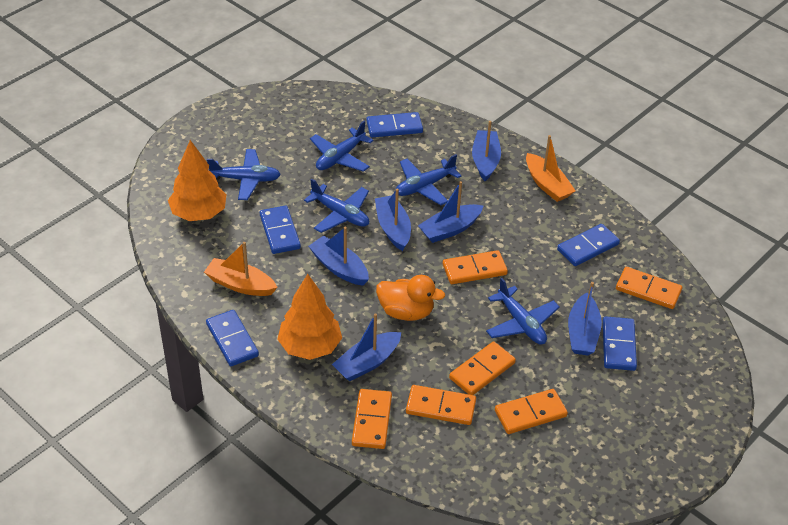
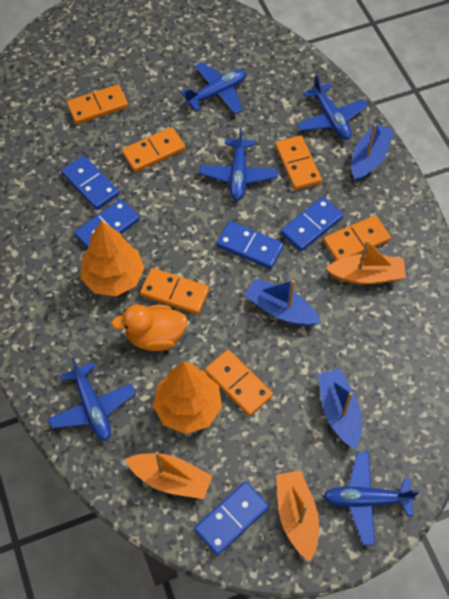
blue boat: [308,227,369,285] [332,313,401,381] [375,189,411,251] [418,181,483,243] [472,121,501,181] [568,282,602,355] = 6 -> [244,278,321,326] [318,369,362,449] [352,123,394,182] = 3
orange boat: [204,242,278,296] [526,135,576,202] = 2 -> [125,451,212,499] [276,470,319,561] [326,240,406,284] = 3

